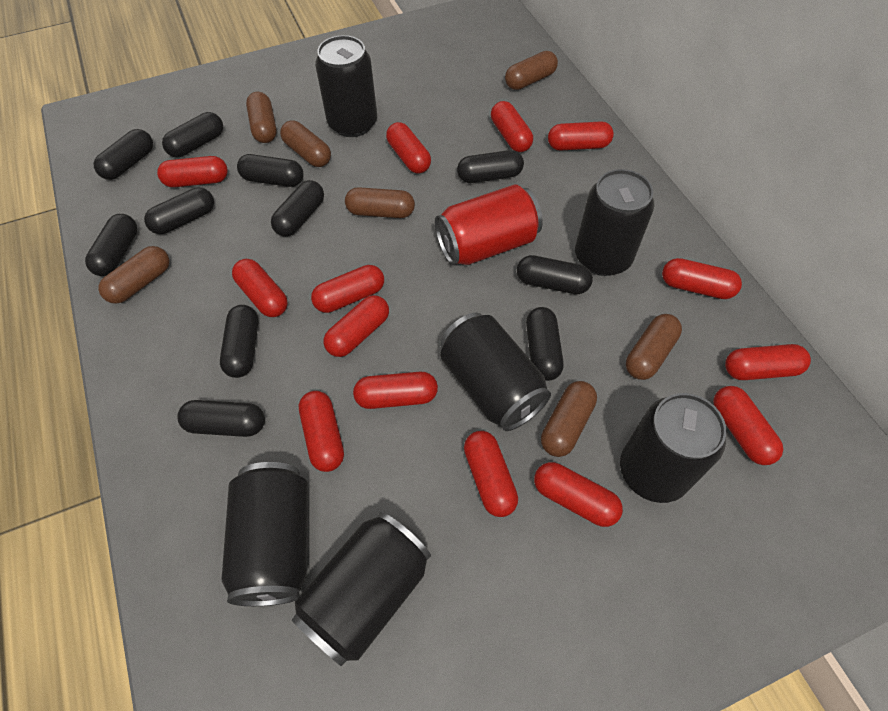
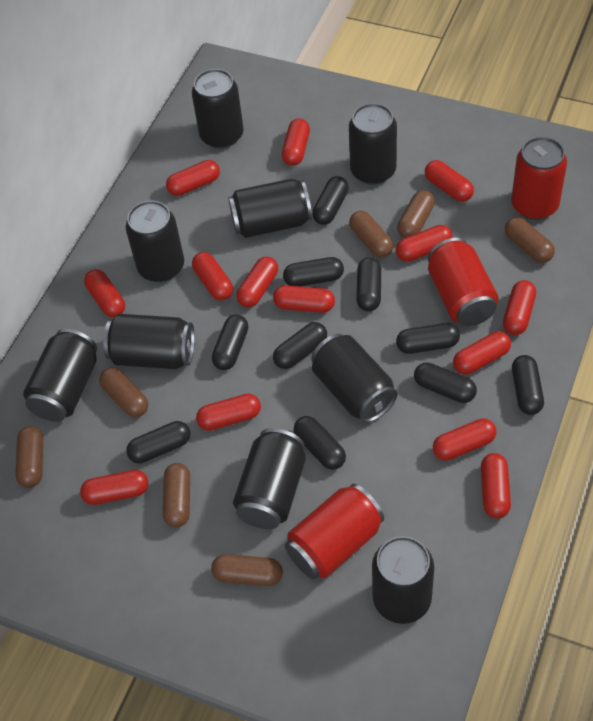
black can: [221,462,308,606] [292,512,431,666] [315,35,377,137] [440,313,551,431] [575,169,654,276] [620,393,726,503] = 6 -> [23,329,97,422] [103,314,195,369] [126,201,184,282] [192,69,244,149] [228,179,312,238] [233,428,306,529] [311,334,397,423] [349,103,397,185] [372,536,434,624] = 9
black capsule: [85,214,137,276] [94,129,153,180] [144,187,214,234] [162,112,223,158] [177,400,265,437] [220,305,258,378] [237,154,304,187] [271,180,324,237] [457,150,524,183] [517,255,593,294] [526,307,563,381] = 11 -> [126,421,190,463] [212,314,248,370] [273,322,327,369] [283,257,344,286] [294,416,346,470] [312,176,349,225] [356,257,381,312] [396,323,460,354] [414,362,477,403] [512,355,544,415] = 10
red can: [435,184,543,265] = 1 -> [285,484,384,579] [428,238,499,326] [511,137,567,220] = 3

